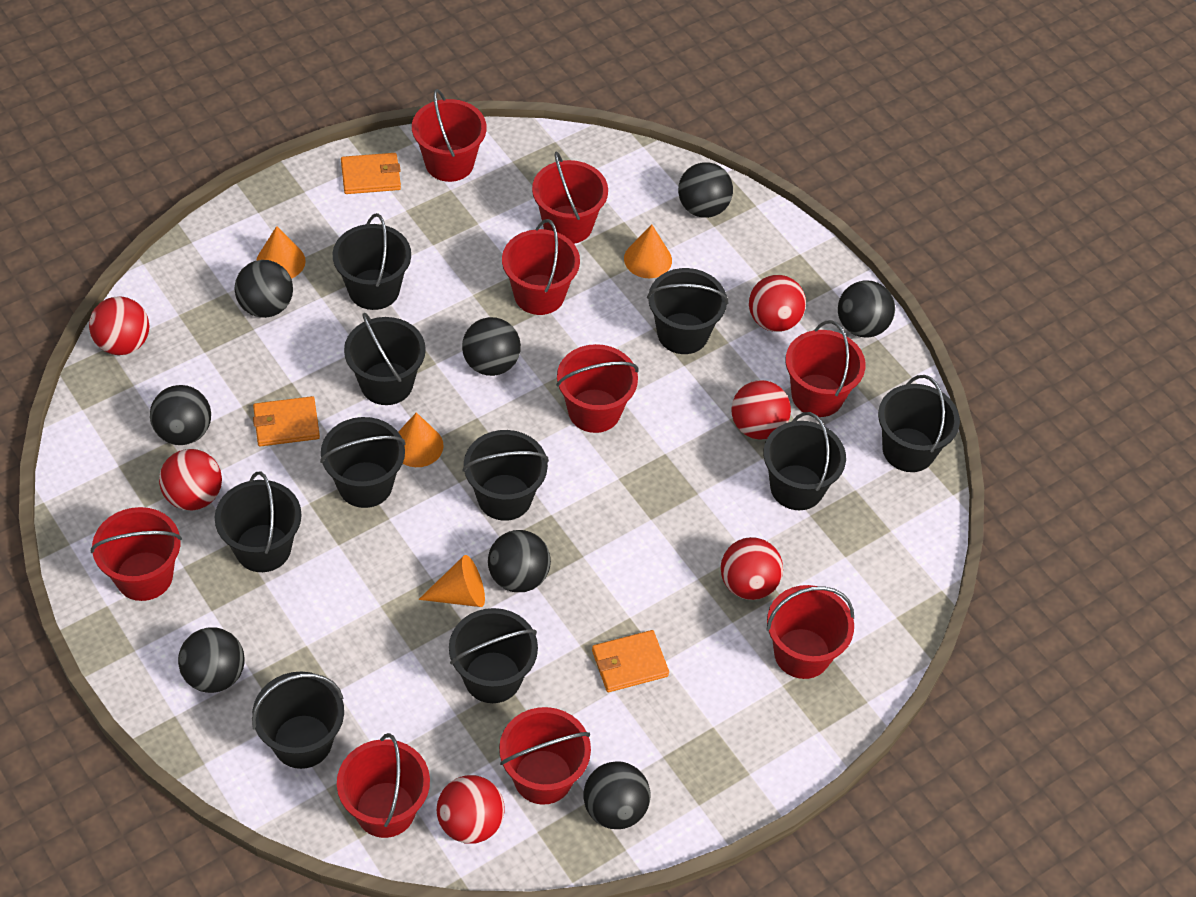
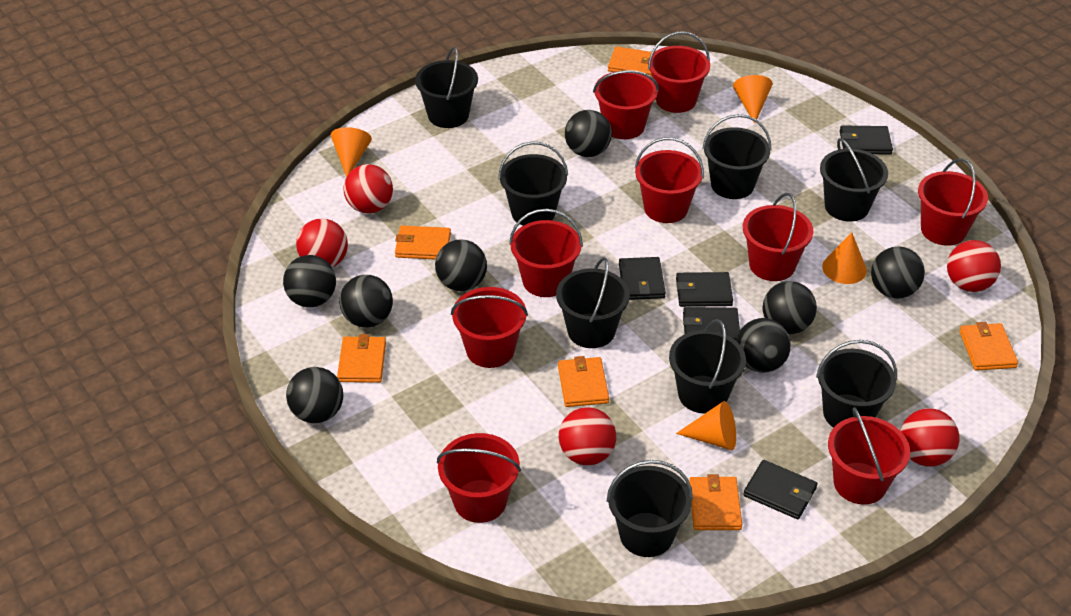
black bucket: [215,472,302,572] [252,671,344,769] [320,417,406,508] [333,213,411,310] [344,313,426,405] [449,608,538,703] [462,430,549,521] [647,268,728,354] [764,412,846,510] [878,375,960,472] = 10 -> [415,47,478,128] [498,141,568,226] [556,257,630,348] [607,460,693,557] [669,319,746,414] [702,114,771,199] [816,340,897,428] [820,138,888,222] = 8
black wallet: none = 0 -> [619,257,666,300] [676,272,733,307] [683,307,740,341] [743,460,818,519] [840,126,893,155] = 5
orange wallet: [253,396,320,446] [341,153,401,194] [592,630,669,692] = 3 -> [337,334,386,383] [395,226,451,260] [558,356,609,407] [608,46,652,76] [689,474,742,530] [959,322,1018,371] = 6
red ball: [89,296,149,355] [159,449,222,511] [437,775,505,844] [721,537,783,600] [731,380,791,440] [749,275,806,332] = 6 -> [296,218,348,267] [343,164,393,213] [559,407,616,465] [900,408,959,466] [947,240,1001,292] = 5

